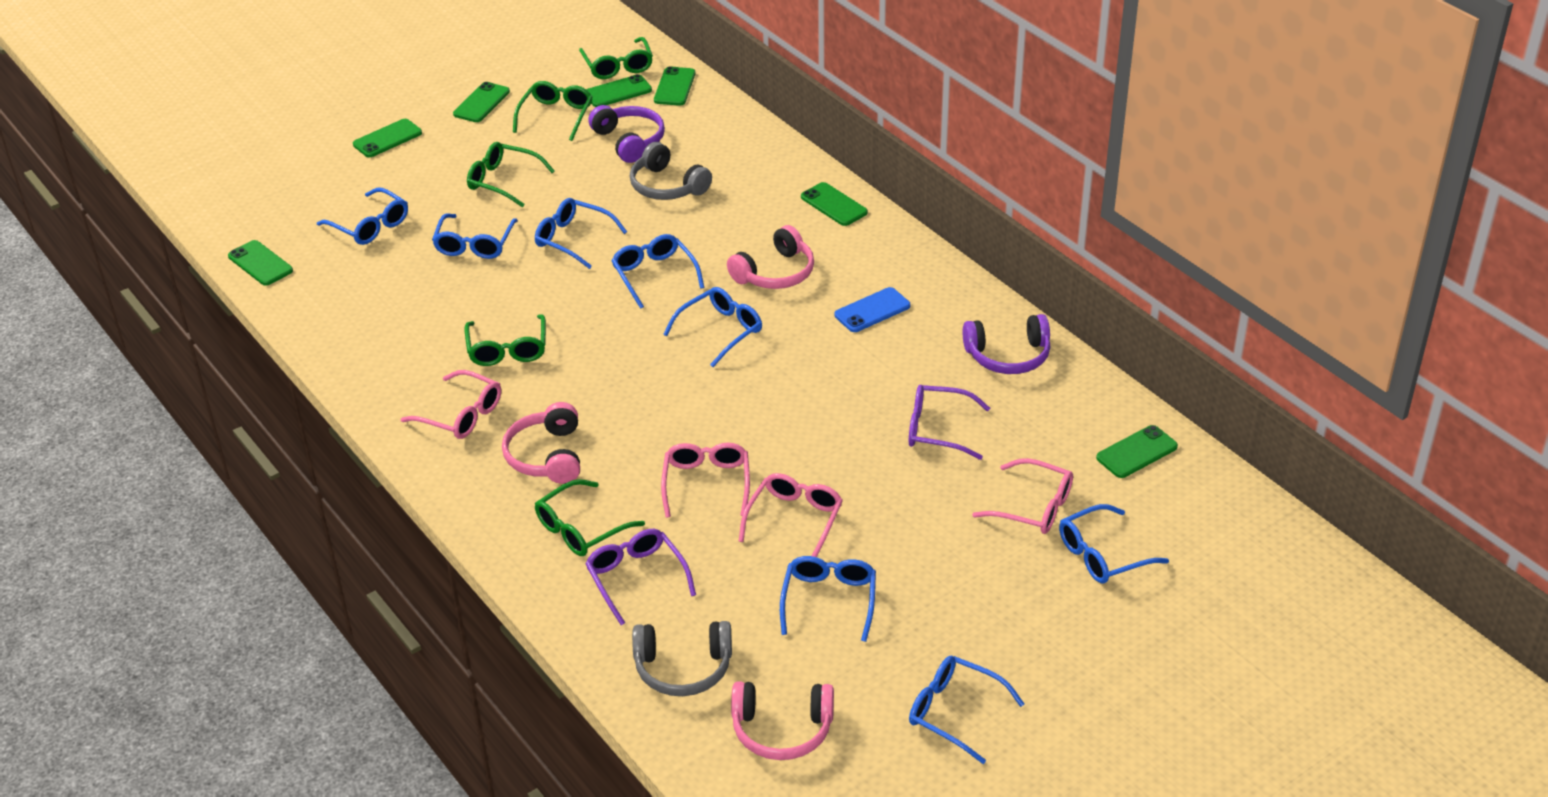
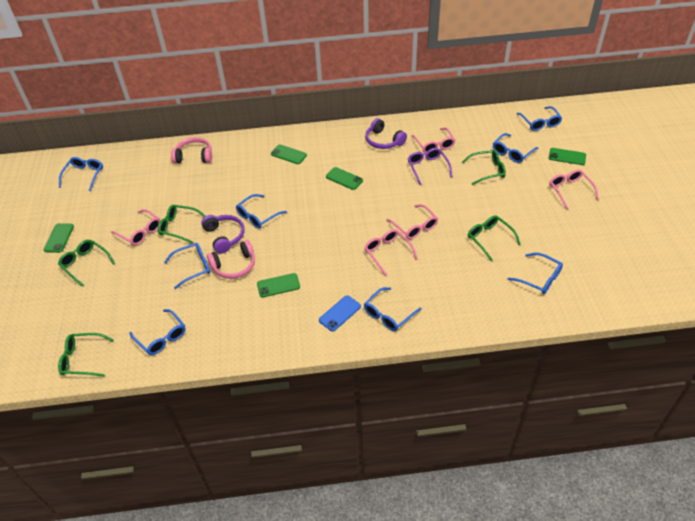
green phone: [228,240,293,286] [353,119,422,157] [453,82,510,122] [586,74,652,107] [654,66,695,106] [801,182,868,226] [1096,425,1178,478] = 7 -> [43,223,74,253] [257,273,300,298] [271,145,307,164] [326,167,363,190] [549,148,586,165] = 5
grey headphones: [630,142,712,200] [632,621,732,696] = 2 -> none = 0
pink glasses: [401,370,501,439] [661,443,750,518] [739,473,843,557] [972,458,1073,534] = 4 -> [111,209,160,245] [364,229,418,276] [386,204,438,239] [411,128,455,152] [549,170,599,209] = 5
pink headphones: [502,402,580,484] [727,225,814,289] [731,681,834,760] = 3 -> [171,137,212,163] [207,240,255,279] = 2
purple glasses: [585,529,696,625] [909,385,990,460] = 2 -> [408,148,453,185] = 1

